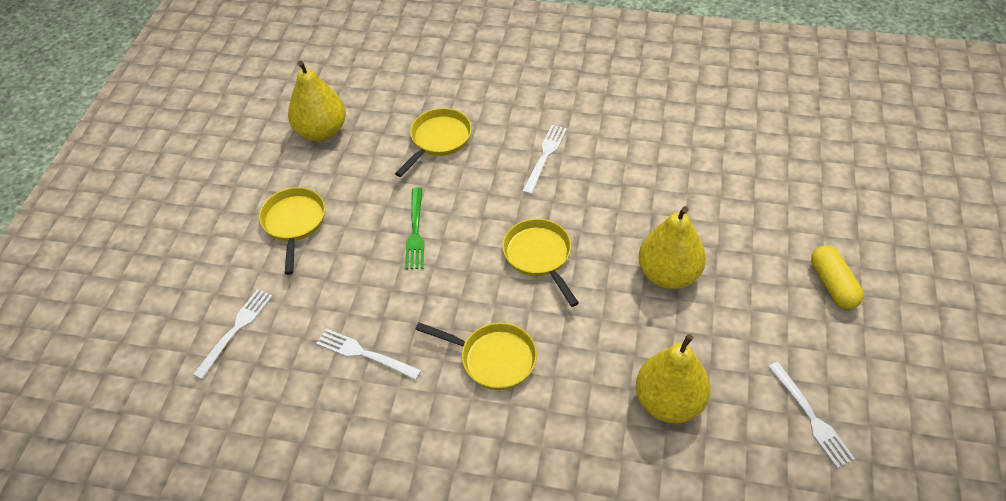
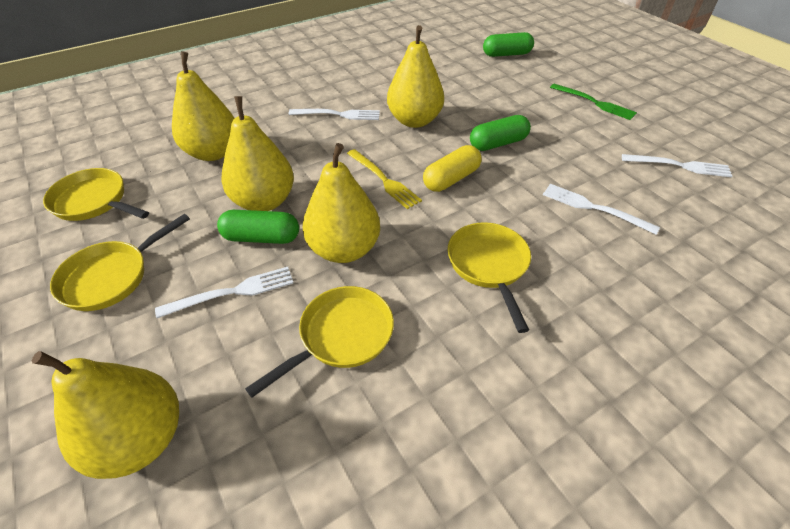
green capsule: none = 0 -> [217,210,299,244] [470,115,531,151] [483,32,534,57] = 3
yellow fork: none = 0 -> [347,149,422,209] = 1
yellow pear: [288,61,346,141] [636,334,711,423] [638,206,706,289] = 3 -> [32,351,179,479] [172,51,235,161] [221,96,294,211] [303,143,380,263] [387,25,444,128] = 5

